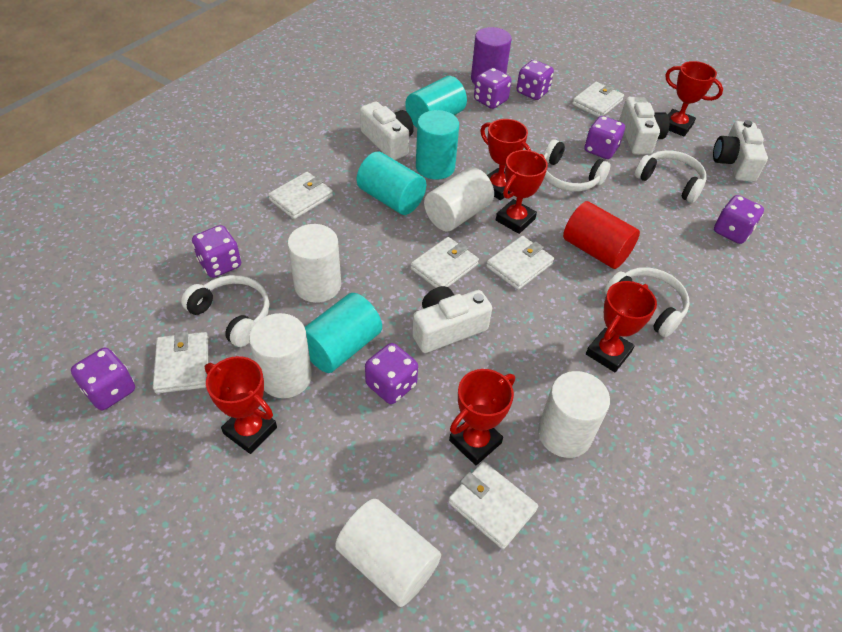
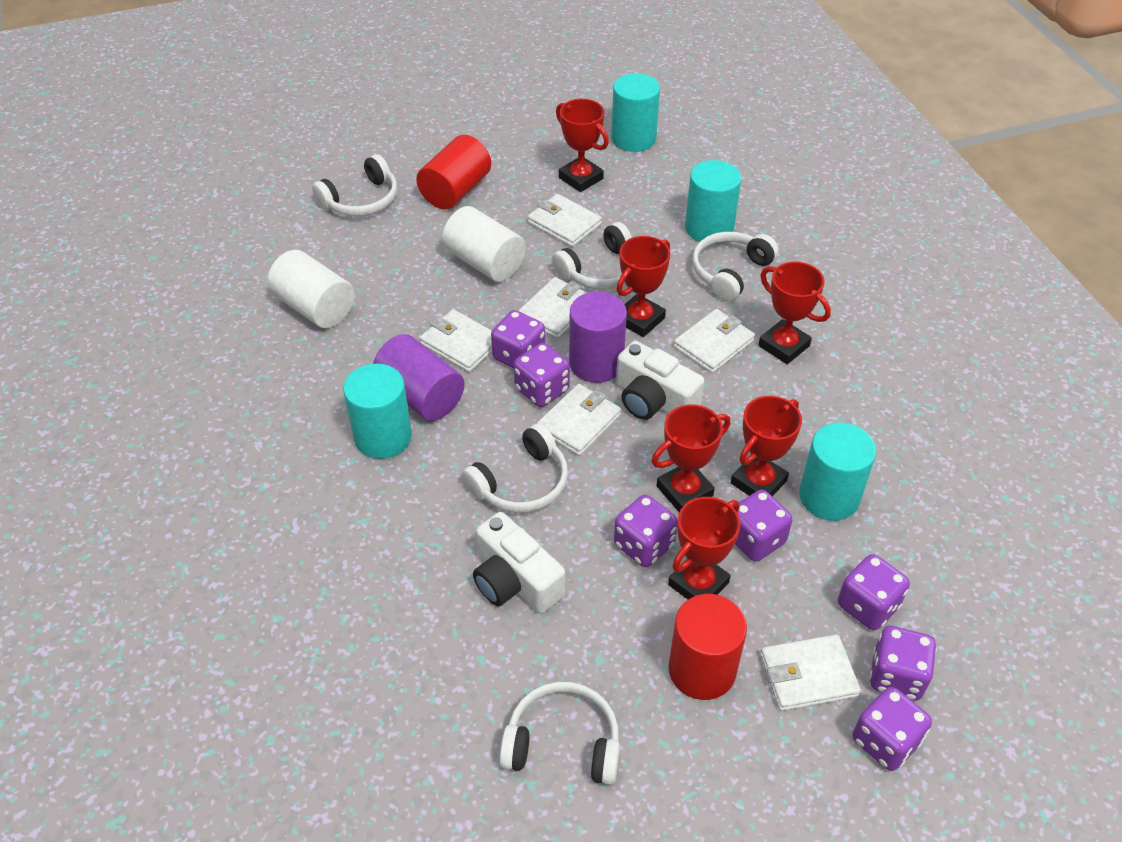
purple cylinder: [471,27,512,84] = 1 -> [373,334,465,421] [569,292,627,383] = 2
red cylinder: [563,201,640,269] = 1 -> [416,135,491,209] [669,594,747,700] = 2
white camera: [360,101,414,160] [412,286,492,353] [620,97,670,154] [713,120,768,182] = 4 -> [473,512,565,613] [616,341,704,420] = 2
white cylinder: [249,313,312,398] [287,224,341,303] [335,499,441,607] [424,167,494,231] [538,371,610,458] = 5 -> [267,250,354,328] [442,206,526,282] = 2
white headphones: [181,275,269,347] [544,139,611,191] [604,267,690,337] [635,150,707,203] = 4 -> [312,155,397,216] [462,424,568,513] [499,682,620,785] [552,222,632,289] [692,232,779,301] = 5

